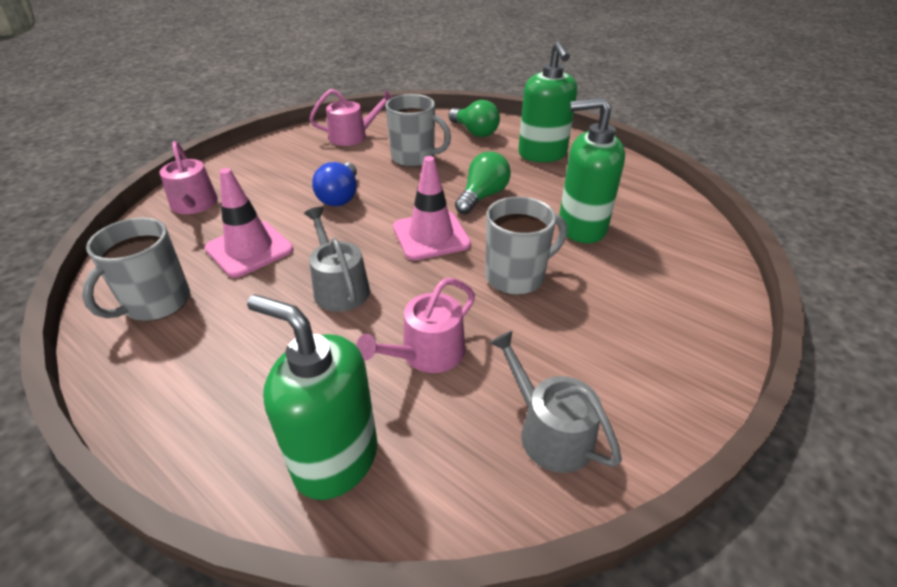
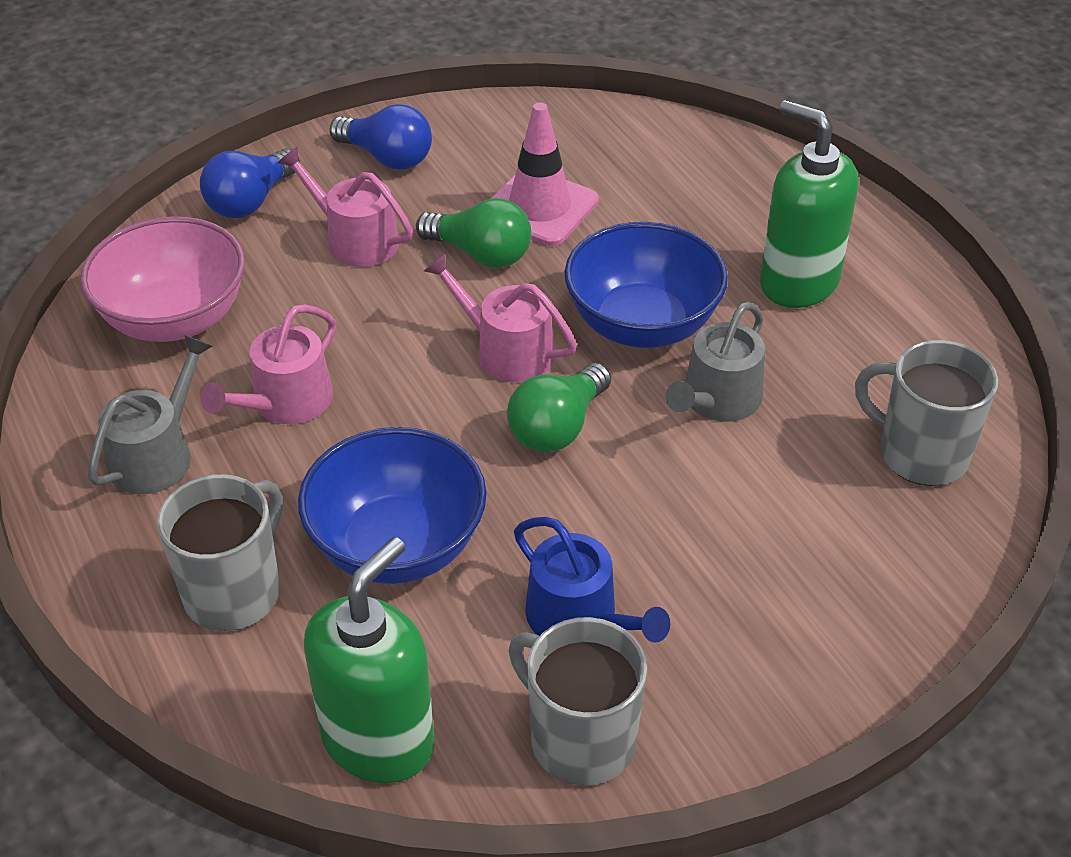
blue bowl: none = 0 -> [298,427,487,584] [565,222,728,348] = 2
blue light bulb: [312,162,357,206] = 1 -> [200,148,300,218] [330,104,432,170] = 2
blue watering can: none = 0 -> [514,517,670,642] = 1
green soap dispenser: [247,294,378,500] [518,41,577,162] [559,97,625,243] = 3 -> [304,537,435,783] [760,100,859,308] = 2
pink bowl: none = 0 -> [80,216,245,342] = 1
pink traffic cone: [205,168,294,278] [393,156,471,260] = 2 -> [490,102,599,246] = 1

